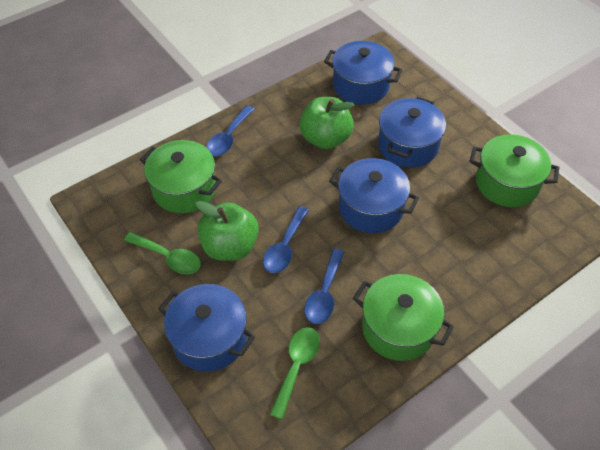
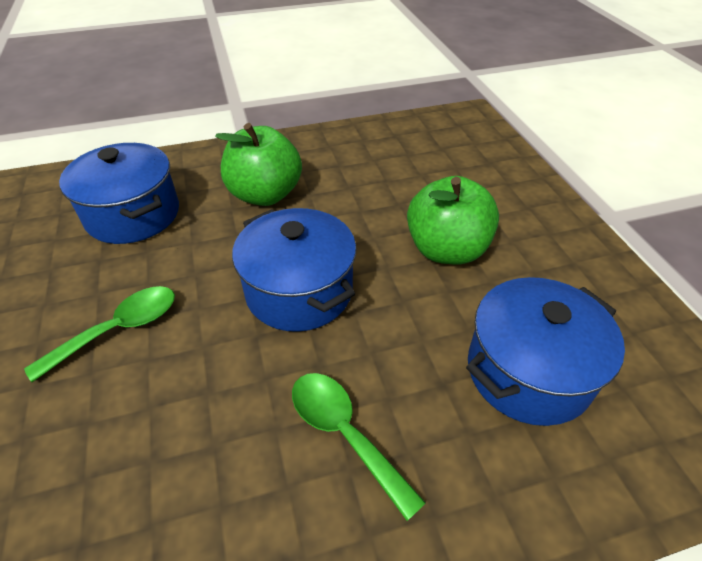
blue pot: [158,284,255,372] [324,41,402,105] [329,158,419,233] [378,97,446,168] = 4 -> [59,143,179,244] [232,208,357,332] [466,277,625,426] = 3
blue spoon: [206,105,254,156] [263,206,309,273] [304,249,344,324] = 3 -> none = 0
green pot: [140,140,222,213] [353,274,454,361] [469,134,560,207] = 3 -> none = 0

